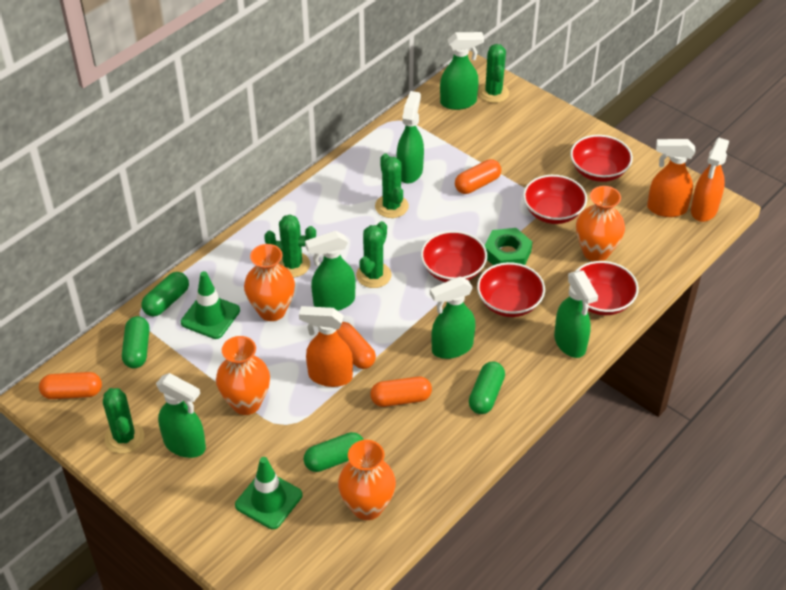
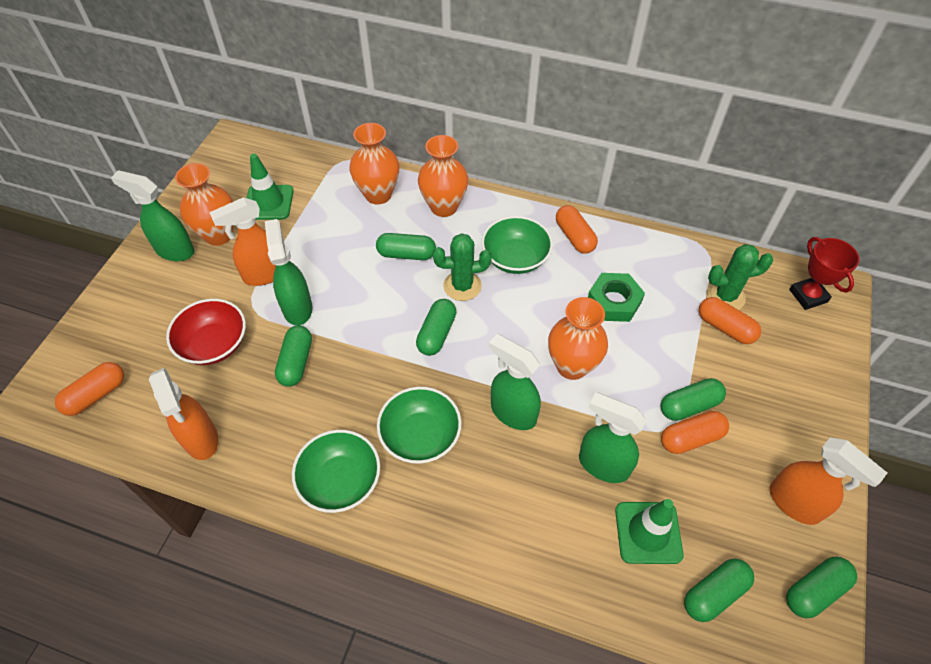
green bowl: none = 0 -> [292,430,380,513] [377,387,462,464] [481,216,553,274] = 3
green cactus: [103,388,144,454] [264,215,316,277] [356,221,392,288] [375,153,409,218] [478,44,509,103] = 5 -> [433,233,492,301] [706,244,773,310] = 2
green capsule: [122,316,150,368] [141,272,189,316] [304,432,364,472] [469,362,505,414] = 4 -> [275,325,312,387] [376,233,436,260] [416,299,456,356] [660,378,726,421] [684,558,754,622] [786,557,857,618] = 6
green spray bottle: [156,373,206,458] [305,231,356,311] [397,91,424,183] [430,277,475,359] [440,32,484,110] [554,270,598,358] = 6 -> [111,170,195,261] [265,219,312,326] [489,334,541,430] [579,392,646,483] = 4
red bowl: [421,231,487,282] [477,262,545,317] [523,175,587,224] [570,135,633,182] [575,261,639,315] = 5 -> [166,299,246,365] = 1
red trophy: none = 0 -> [789,237,860,310] = 1

